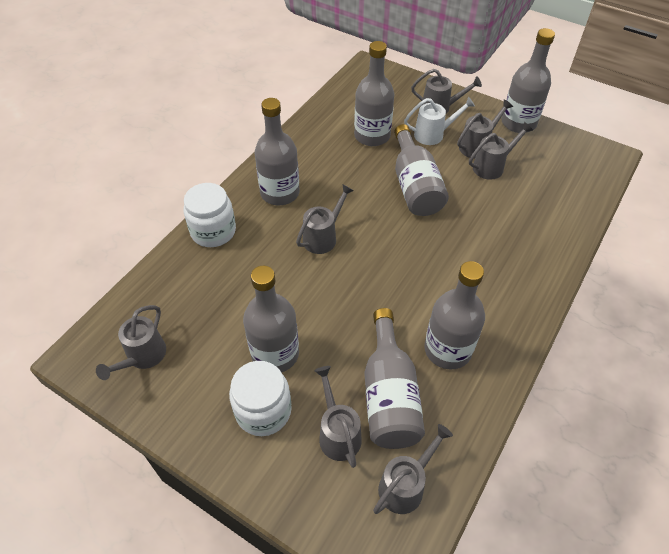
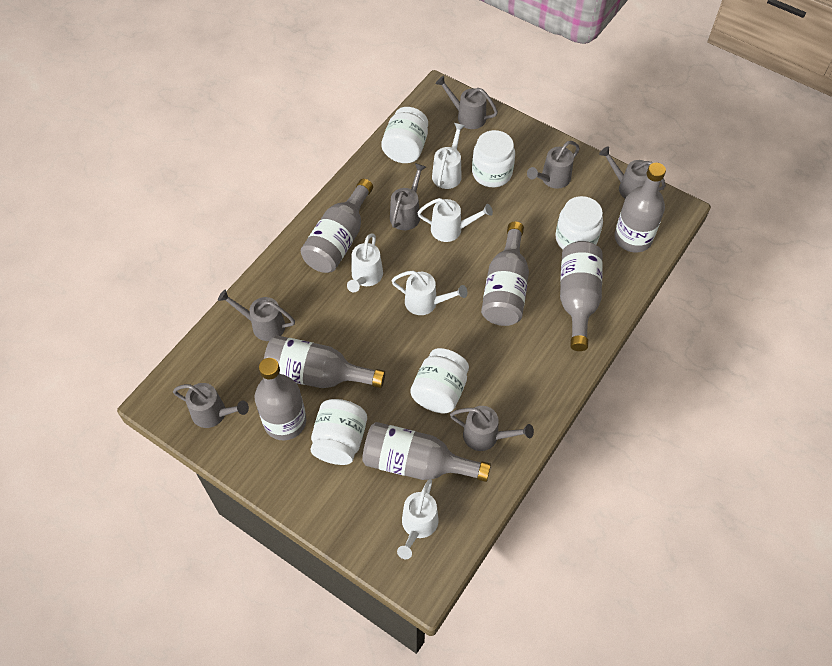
white jar: [184,183,236,247] [229,361,292,436] = 2 -> [311,399,367,465] [381,107,428,163] [410,348,469,413] [472,130,515,187] [555,196,603,249] = 5
white watering can: [404,97,475,145] = 1 -> [347,234,383,292] [391,271,467,315] [397,479,439,559] [417,198,493,242] [432,123,465,189] = 5

